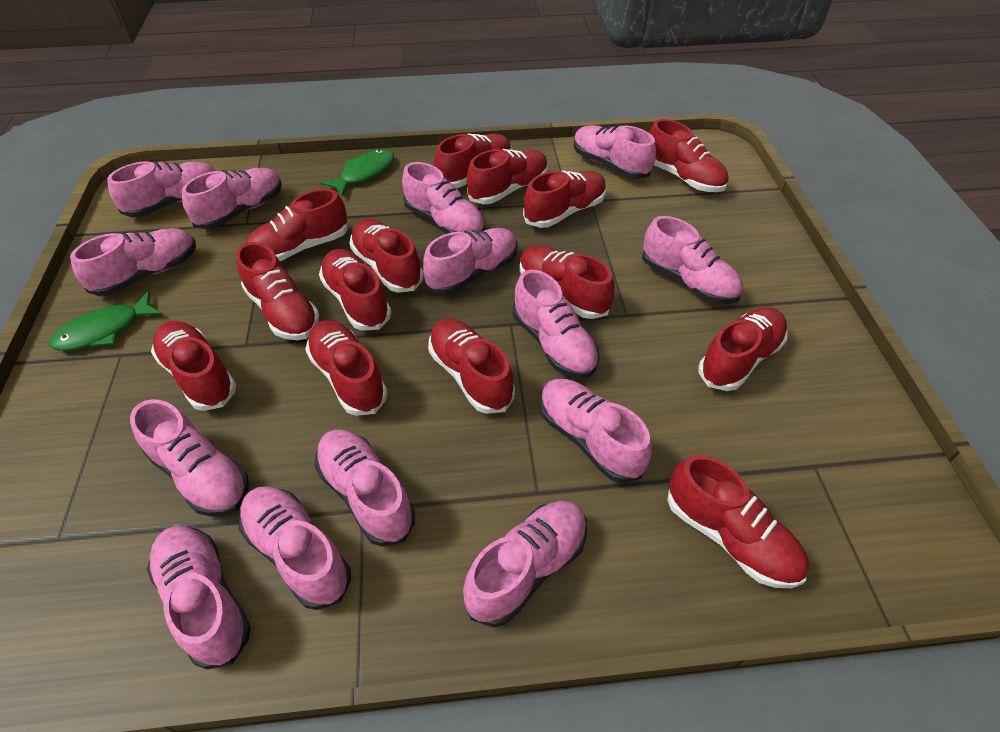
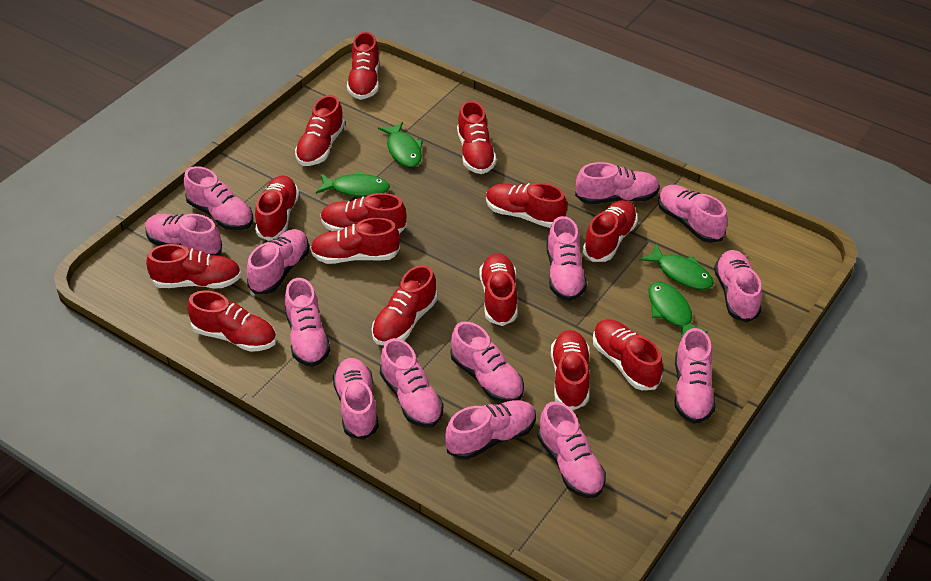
green fish: [50,291,163,351] [321,149,394,197] = 2 -> [316,171,390,197] [378,122,423,167] [639,244,714,290] [649,282,708,339] = 4

